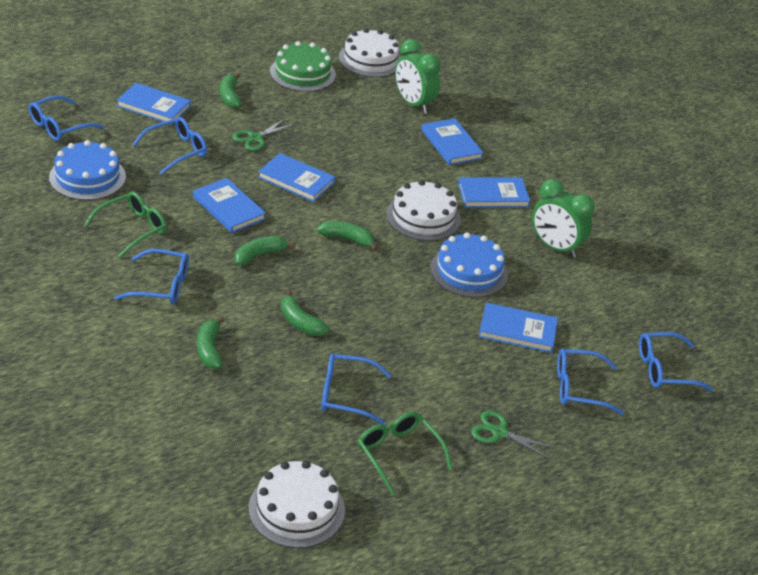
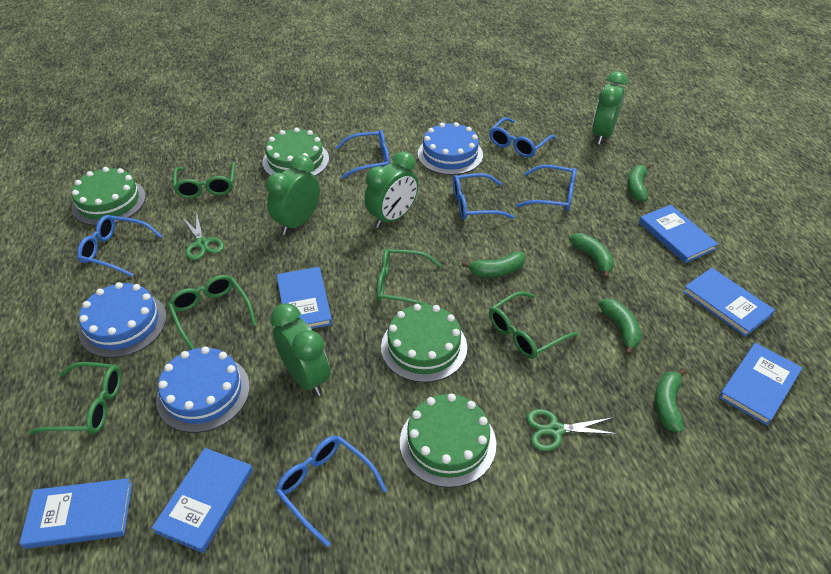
blue cake: [49,140,126,200] [430,232,508,298] = 2 -> [79,282,167,358] [156,346,250,433] [418,122,483,175] = 3
green cake: [270,41,336,92] = 1 -> [71,167,146,226] [263,127,329,176] [381,304,467,383] [400,393,496,488] = 4
green clock: [395,39,441,114] [532,179,595,258] = 2 -> [266,155,320,235] [270,303,330,396] [365,151,418,228] [592,71,628,145] = 4
green glasses: [84,191,167,258] [358,412,453,496] = 2 -> [29,362,121,434] [168,275,257,350] [173,162,235,199] [376,249,442,305] [489,291,578,359] = 5
white cake: [249,461,345,548] [339,28,401,77] [386,180,461,241] = 3 -> none = 0

